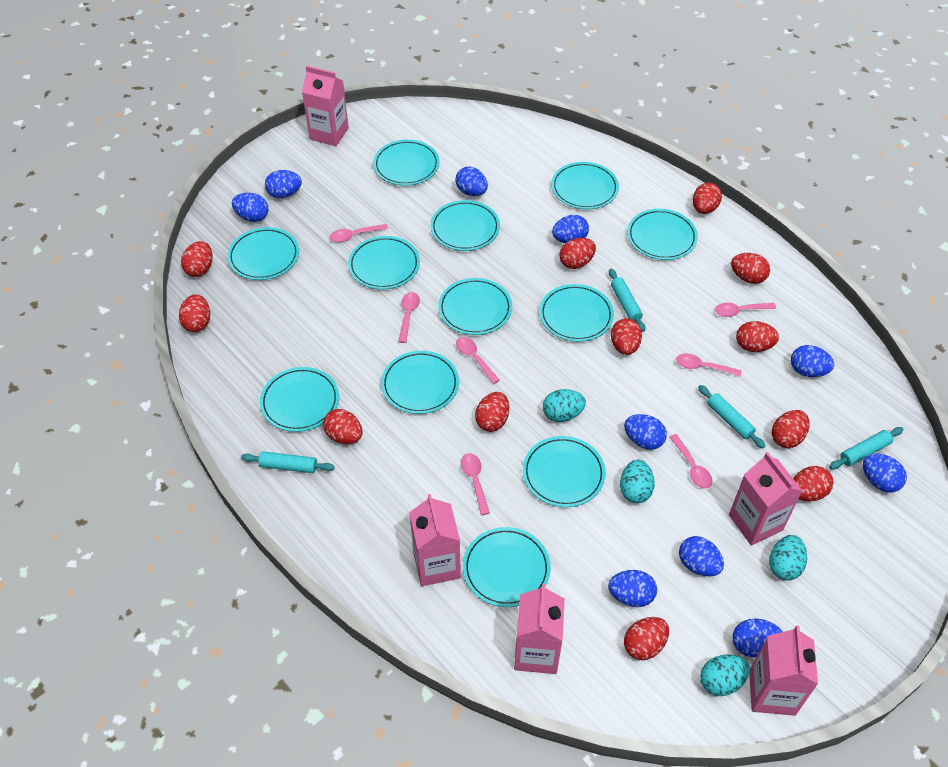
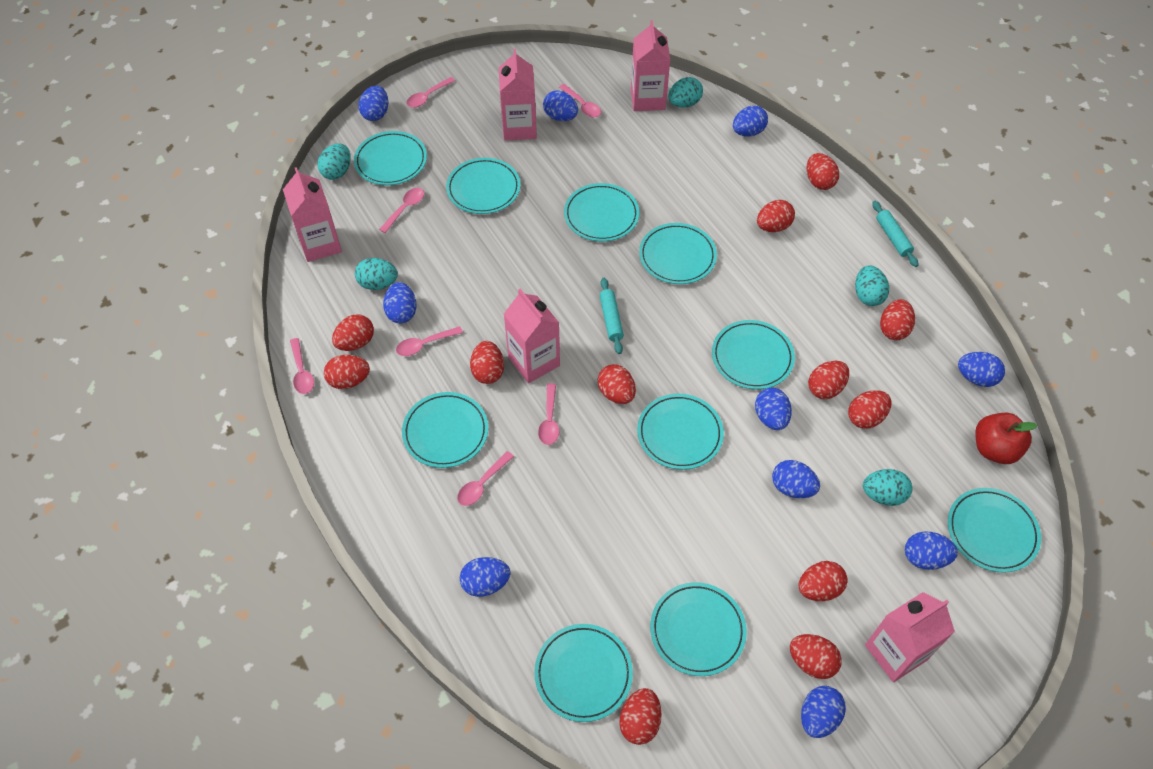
red apple: none = 0 -> [975,413,1037,464] = 1
turquoise egg: [543,389,586,422] [620,460,655,503] [700,654,750,696] [769,535,807,580] = 4 -> [318,143,351,180] [355,258,398,290] [668,77,703,108] [855,265,889,306] [863,469,912,506] = 5
turquoise plate: [227,227,299,280] [260,367,339,432] [348,236,420,289] [373,140,440,186] [381,351,459,414] [430,200,500,251] [438,278,512,335] [463,527,551,607] [523,436,606,507] [539,284,614,342] [551,162,619,209] [627,209,698,260] = 12 -> [354,131,427,185] [402,392,488,468] [446,158,521,214] [534,624,633,722] [564,183,639,242] [637,394,724,470] [639,223,717,284] [650,582,747,676] [712,320,795,390] [948,488,1041,573] = 10
turquoise rolling pin: [241,451,335,473] [609,269,645,332] [698,385,766,448] [829,427,903,469] = 4 -> [599,278,624,354] [872,201,918,267] = 2

